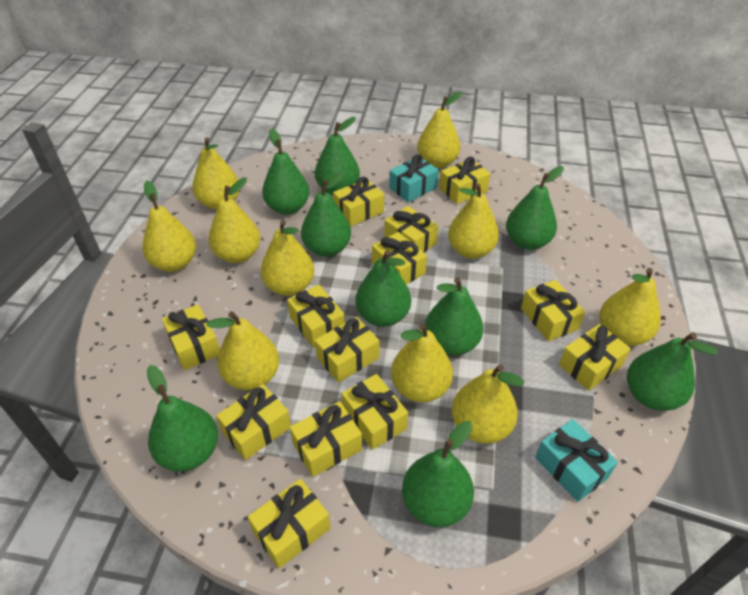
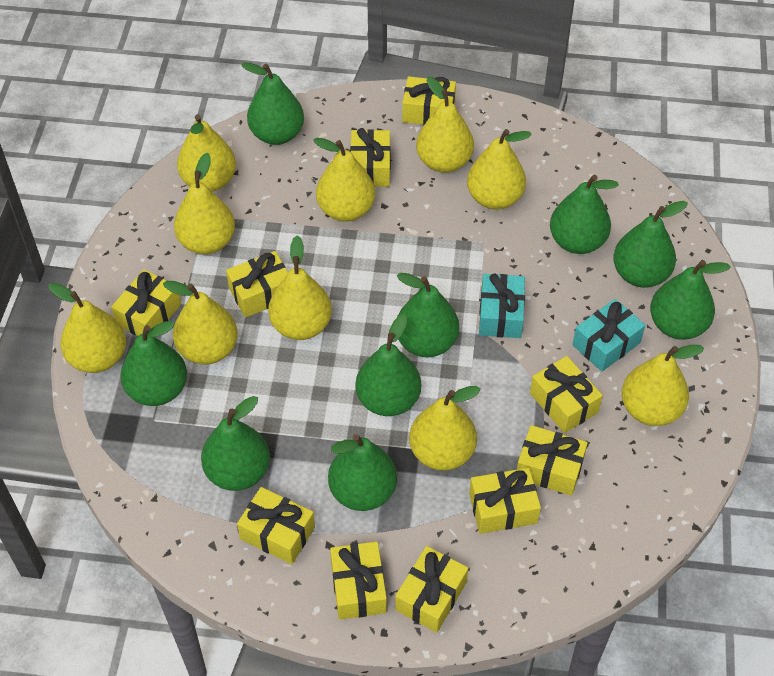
yellow gift: [162,304,220,370] [216,384,291,460] [248,479,330,568] [287,284,345,348] [290,401,362,477] [315,317,380,383] [333,177,384,227] [342,374,408,450] [372,232,427,284] [385,206,438,253] [439,157,490,204] [521,280,585,341] [559,324,631,391] = 13 -> [111,270,181,336] [226,251,288,317] [237,487,315,564] [330,541,387,619] [350,128,391,187] [395,546,468,633] [402,76,456,125] [469,468,541,534] [517,425,588,496] [530,356,603,433] = 10

